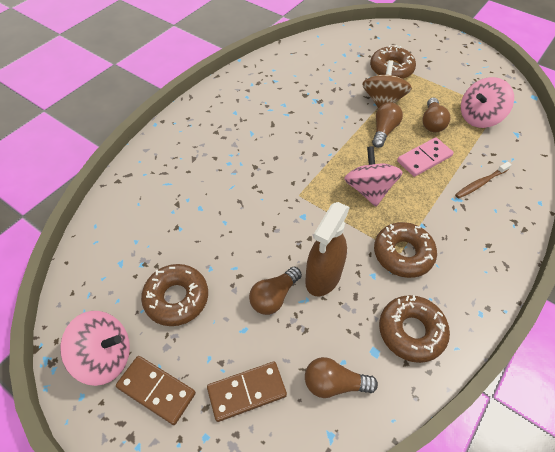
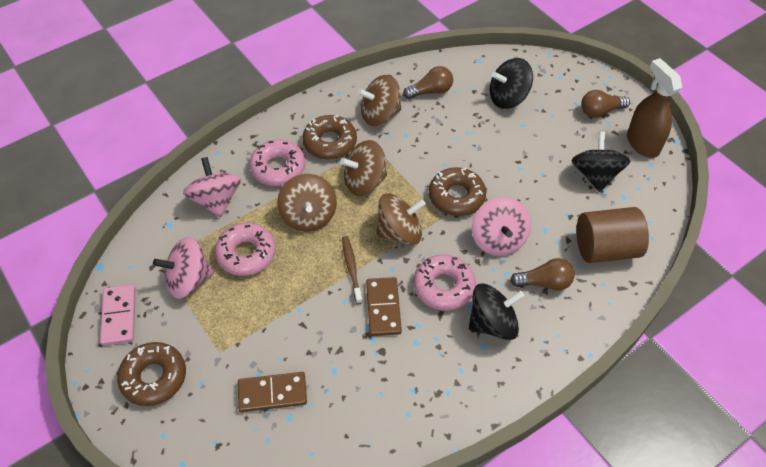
black spinning top: none = 0 -> [469,283,525,340] [489,58,533,109] [571,132,630,192] = 3
brown cylinder: none = 0 -> [577,207,649,263] = 1
brown donut: [141,264,208,326] [370,45,416,79] [374,222,437,278] [379,295,450,363] = 4 -> [117,342,186,406] [302,115,357,160] [429,167,486,216] = 3
brown light bulb: [249,267,302,315] [305,357,378,398] [372,102,403,148] [422,98,450,132] = 4 -> [403,66,453,99] [510,258,575,291] [581,90,630,118] = 3
brown spinning top: [362,60,412,108] = 1 -> [277,174,337,232] [340,140,387,196] [358,75,401,126] [376,193,426,245] = 4
pink donut: none = 0 -> [215,223,276,276] [249,140,305,186] [414,254,476,310] = 3

